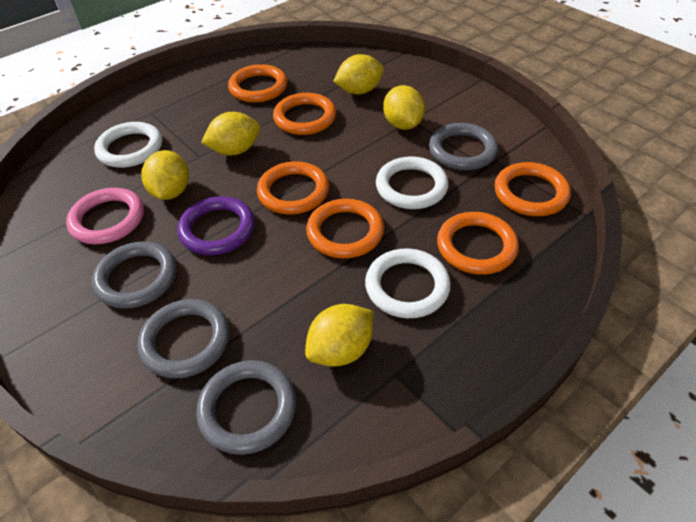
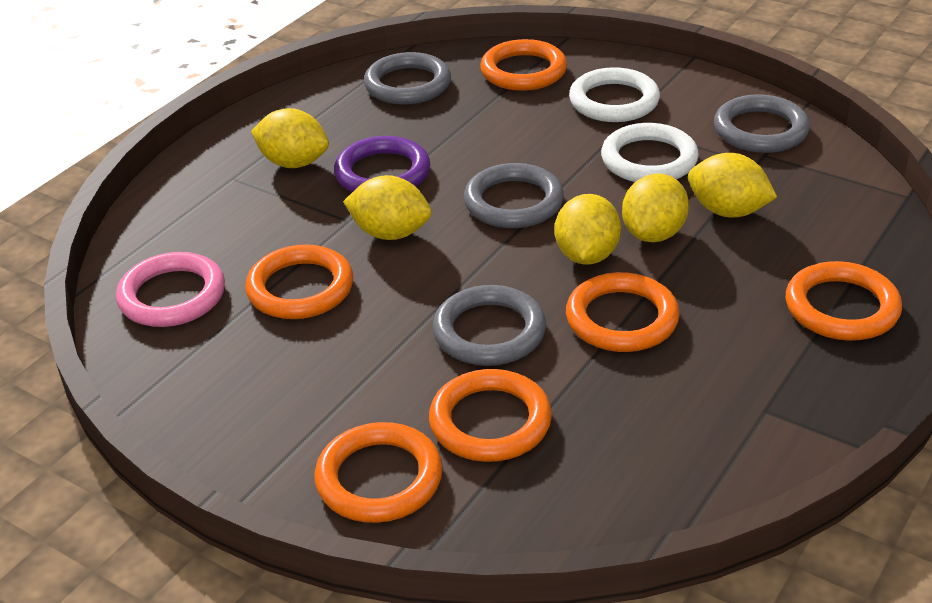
white ring: [94,122,162,168] [365,248,451,318] [376,156,449,209] = 3 -> [569,67,660,122] [601,123,699,182] = 2

